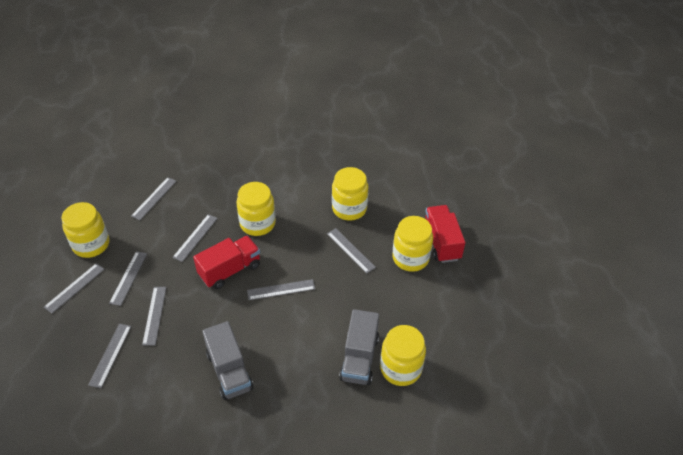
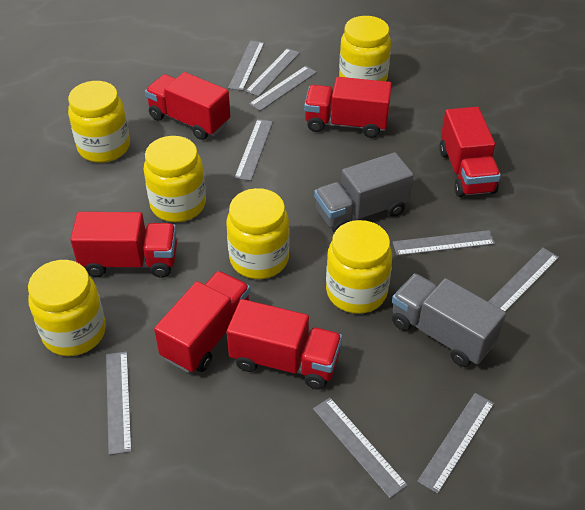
grey ruler: [44,263,104,313] [88,324,131,388] [109,251,147,306] [131,177,176,220] [142,287,166,345] [172,214,218,262] [247,279,315,300] [327,228,376,273] = 8 -> [106,352,132,455] [228,41,264,91] [234,119,273,181] [245,48,300,97] [249,66,317,111] [313,398,408,498] [393,230,495,256] [417,393,494,494] [488,248,559,312] = 9
red truck: [193,235,260,289] [425,205,465,263] = 2 -> [70,212,177,278] [145,72,230,140] [154,271,250,373] [227,299,342,390] [304,77,392,138] [439,107,501,197] = 6
yellow jar: [61,202,109,258] [236,182,276,236] [332,167,368,221] [380,325,426,386] [392,216,433,272] = 5 -> [28,260,106,356] [68,81,130,163] [143,136,206,222] [226,188,289,279] [326,220,392,314] [339,16,391,81] = 6

